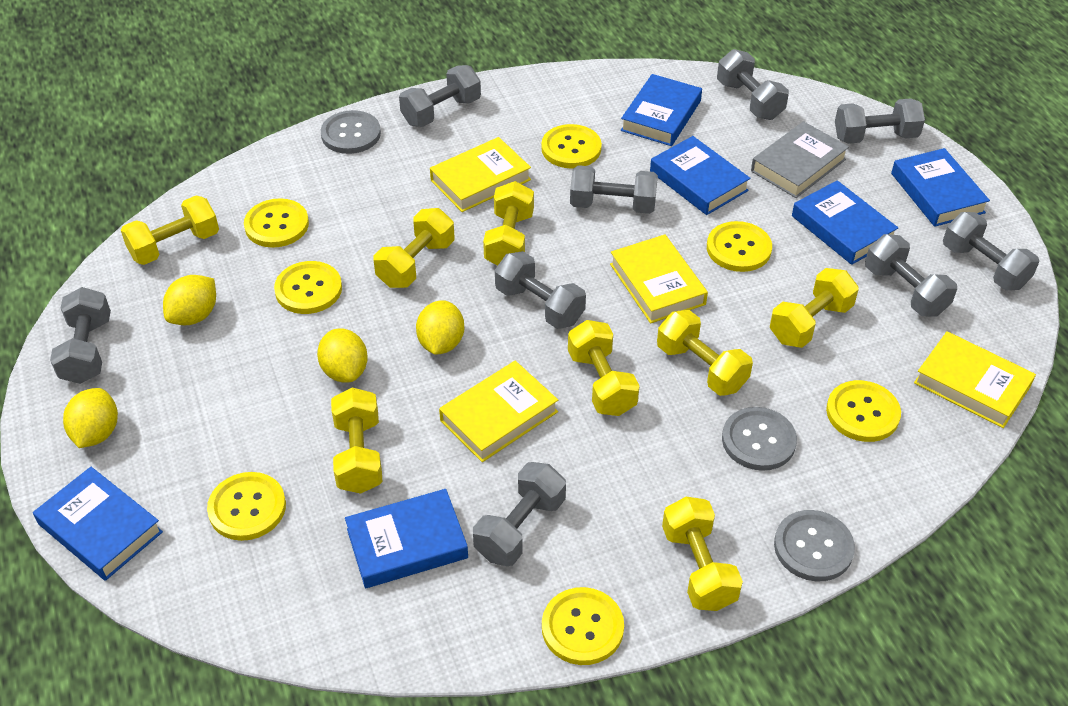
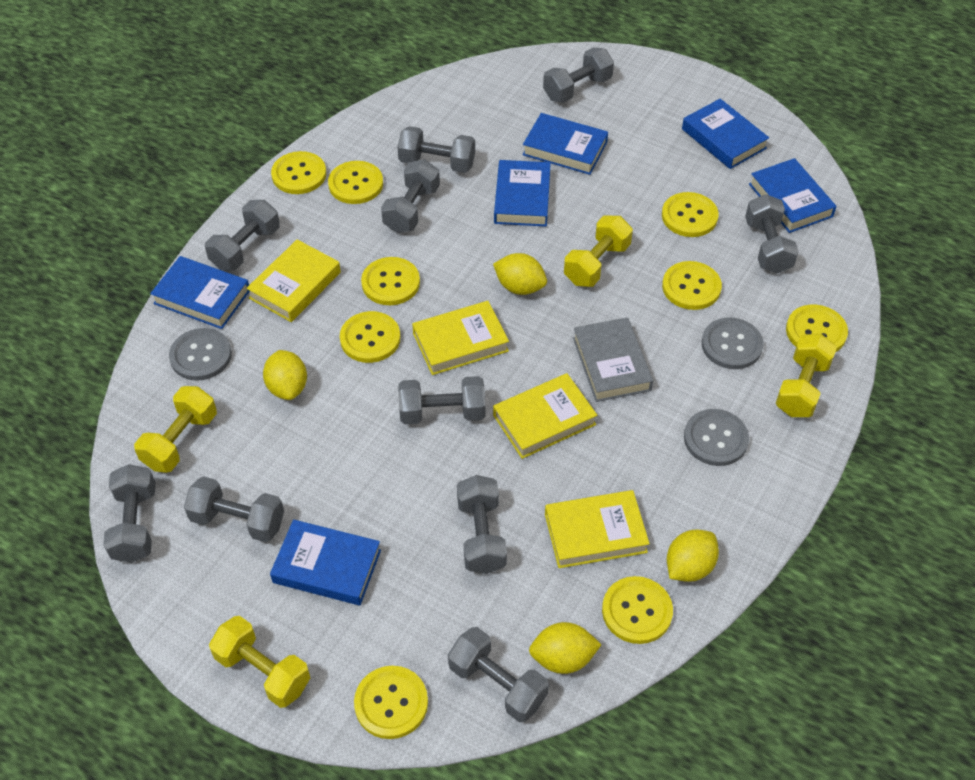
grey dumbbell: [50,287,111,384] [399,65,481,127] [473,462,566,566] [495,251,586,329] [570,165,658,214] [717,49,789,120] [835,98,925,144] [865,234,957,316] [943,212,1039,290] = 9 -> [103,464,156,563] [184,476,284,542] [205,200,280,271] [381,159,440,233] [397,126,475,173] [398,376,485,424] [448,627,549,722] [457,475,507,574] [543,48,614,103] [745,194,799,273] = 10
yellow button: [207,472,286,541] [244,198,309,248] [274,261,342,314] [541,124,602,168] [542,587,624,665] [707,221,772,272] [826,380,901,442] = 7 -> [271,151,326,194] [328,161,383,204] [340,311,401,363] [354,666,428,739] [361,257,420,305] [602,576,673,644] [662,192,719,237] [662,261,722,310] [786,305,848,352] = 9
yellow dumbbell: [121,196,219,265] [331,387,383,494] [374,208,455,288] [483,181,534,265] [568,320,640,416] [657,310,753,396] [662,497,743,611] [770,268,859,348] = 8 -> [134,386,217,473] [209,616,310,708] [564,216,633,287] [775,334,837,417] = 4

